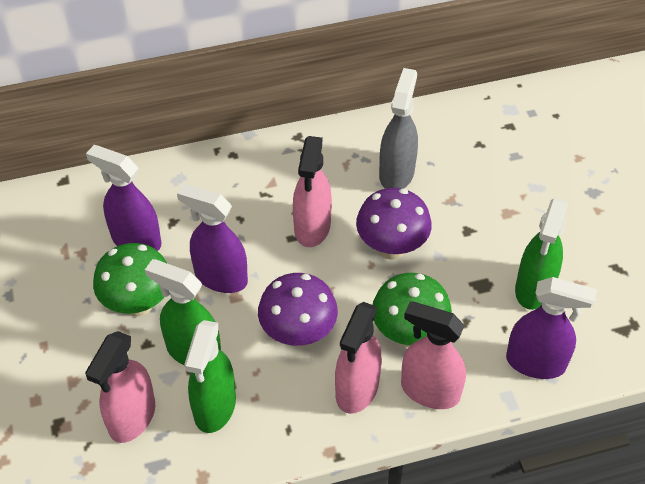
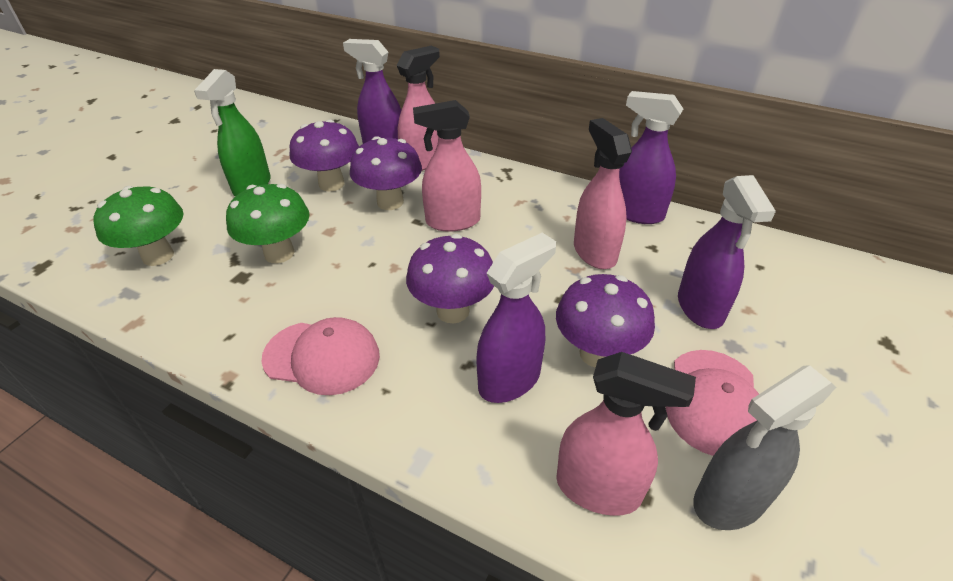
green spray bottle: [145,259,221,365] [184,320,236,433] [515,198,568,310] = 3 -> [194,69,271,196] = 1
pink cap: none = 0 -> [262,317,380,395] [666,350,759,456] = 2
purple mushroom: [258,273,338,347] [356,188,432,260] = 2 -> [290,119,359,192] [350,136,422,210] [406,234,494,324] [556,274,655,368] = 4
purple spray bottle: [86,145,161,251] [177,184,248,293] [506,277,597,379] = 3 -> [343,39,401,144] [476,233,556,403] [619,91,683,224] [678,175,776,329] = 4

